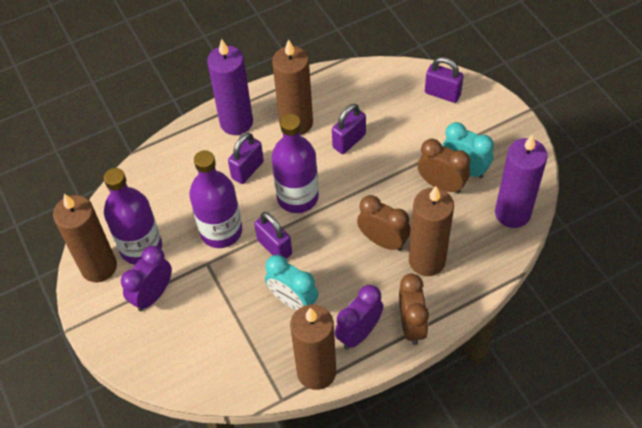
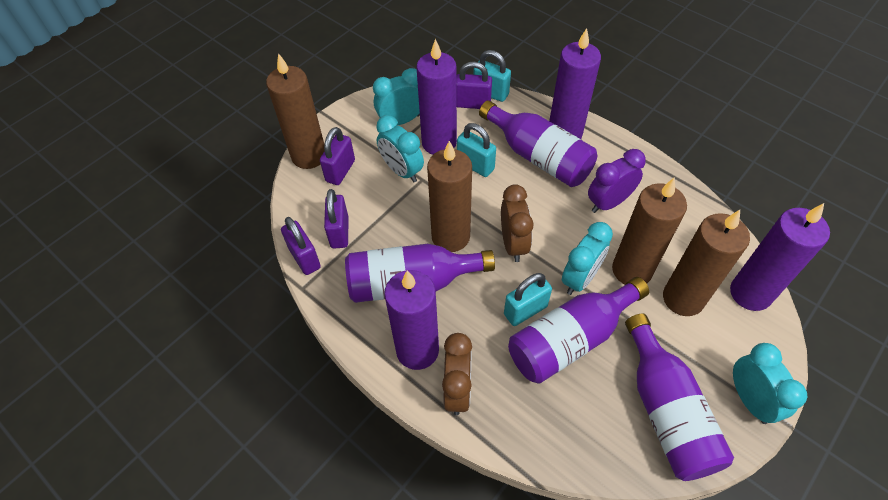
brown clock: [357,195,411,251] [399,274,429,345] [418,139,470,194] = 3 -> [442,333,472,415] [501,184,534,262] = 2
purple bottle: [104,168,162,265] [189,150,242,248] [271,114,319,213] = 3 -> [345,244,495,303] [479,100,597,187] [508,277,649,384] [625,314,734,481] = 4
purple candle: [207,39,253,135] [495,134,548,228] = 2 -> [384,270,439,370] [416,39,457,155] [549,28,601,139] [730,203,830,311] = 4
purple clock: [121,246,172,311] [335,285,383,349] = 2 -> [588,149,646,213] = 1
turquoise clock: [265,255,318,310] [442,122,494,178] = 2 -> [373,68,420,125] [376,115,424,182] [562,222,613,295] [733,343,807,424] = 4
turquoise padlock: none = 0 -> [457,123,496,177] [473,50,511,102] [504,273,552,326] = 3

